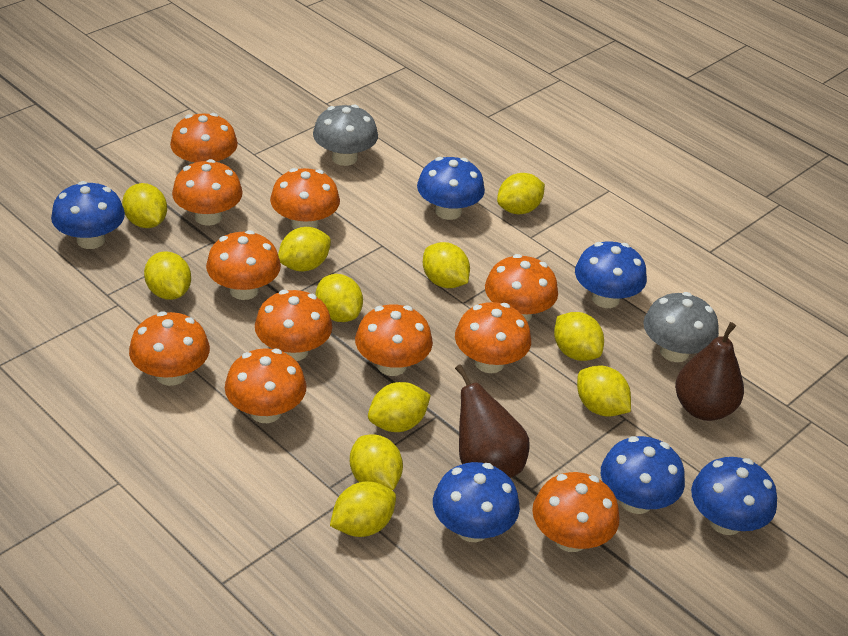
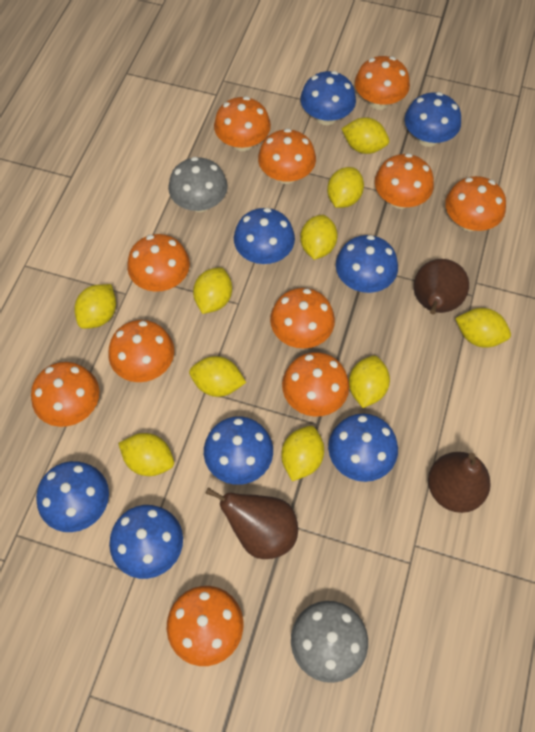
blue mushroom: [51,181,125,249] [417,157,485,220] [433,462,520,542] [575,241,647,308] [601,436,685,514] [691,457,777,535] = 6 -> [36,461,109,532] [109,505,183,579] [204,416,273,485] [234,208,295,264] [300,71,356,125] [328,414,398,482] [336,235,398,293] [405,92,461,147] = 8
brown pear: [455,364,530,478] [675,322,744,421] = 2 -> [205,488,298,559] [414,259,469,314] [428,452,491,513] = 3
yellow lemon: [122,183,167,228] [144,251,191,300] [278,227,331,271] [316,274,363,322] [330,482,396,537] [350,434,403,490] [368,382,431,432] [423,242,470,288] [497,173,545,214] [554,312,604,361] [577,365,631,417] = 11 -> [74,284,116,329] [118,433,174,476] [189,356,246,397] [193,267,232,314] [281,426,324,481] [300,215,338,260] [327,167,364,208] [341,117,389,154] [349,356,390,408] [455,308,511,348] = 10

